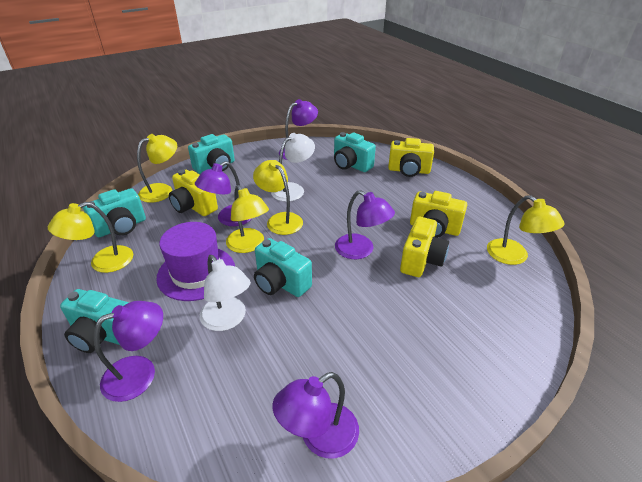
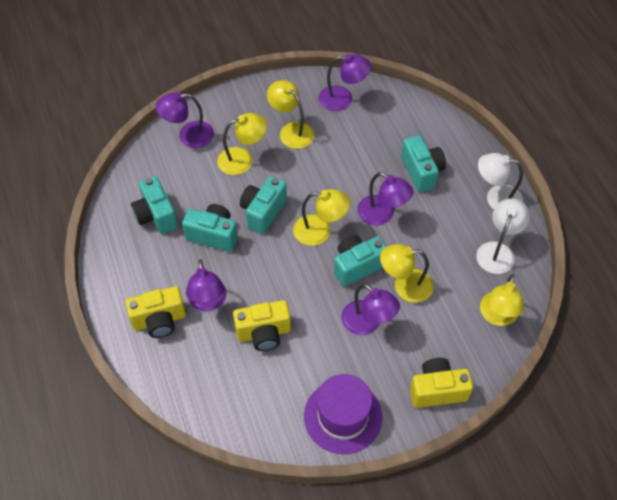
yellow camera: [169,170,218,216] [388,138,434,177] [400,217,449,277] [410,191,467,238] = 4 -> [126,286,186,338] [233,300,291,351] [410,358,473,408] = 3

